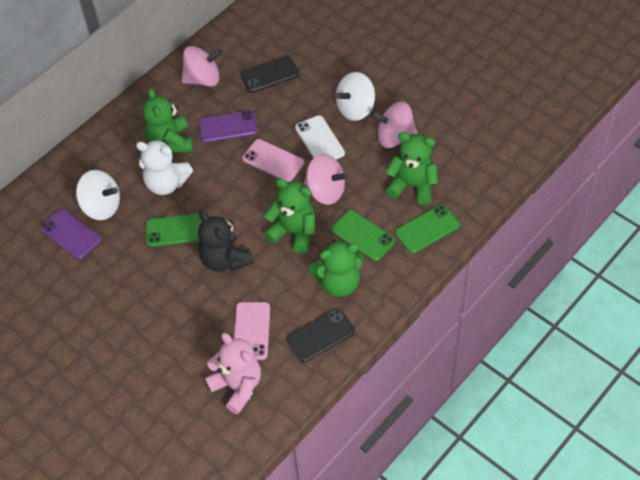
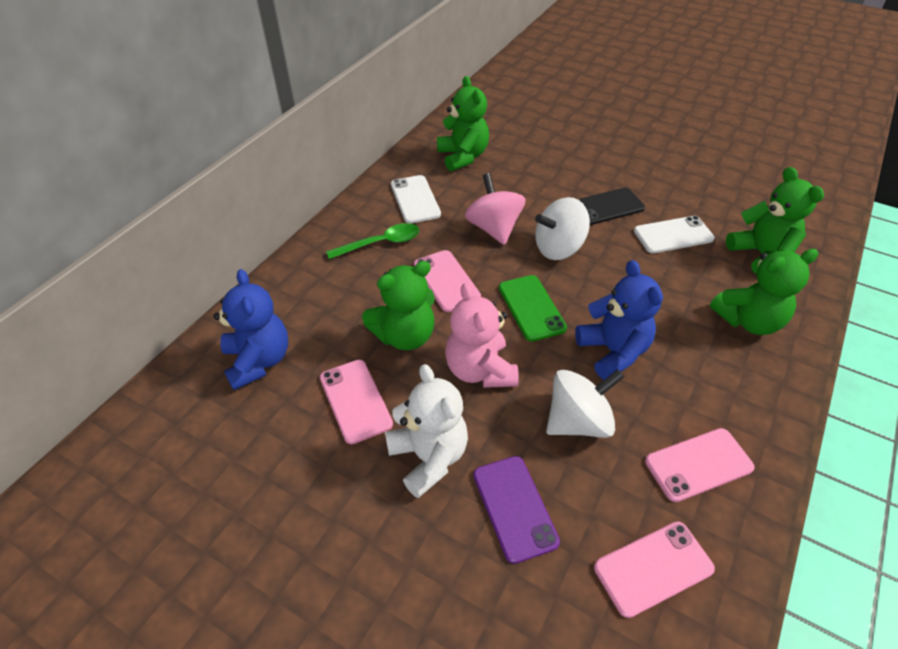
black phone: [240,56,299,93] [286,308,355,363] = 2 -> [578,188,645,225] = 1
black teddy bear: [198,211,254,272] = 1 -> none = 0
blue teddy bear: none = 0 -> [213,269,288,390] [575,260,663,380] = 2
green phone: [146,213,202,247] [331,210,395,261] [395,205,460,253] = 3 -> [499,275,567,342] = 1
green spoon: none = 0 -> [326,223,419,259] = 1
pink phone: [234,302,270,360] [242,139,304,182] = 2 -> [320,360,393,444] [414,250,481,312] [594,522,715,618] [645,428,755,502] = 4
pink spinning top: [181,46,222,87] [304,154,349,205] [371,102,418,148] = 3 -> [465,173,525,245] = 1
purple phone: [40,209,101,259] [199,110,258,143] = 2 -> [473,456,560,564] = 1
white phone: [295,115,345,159] = 1 -> [391,175,441,223] [634,216,715,253] = 2

